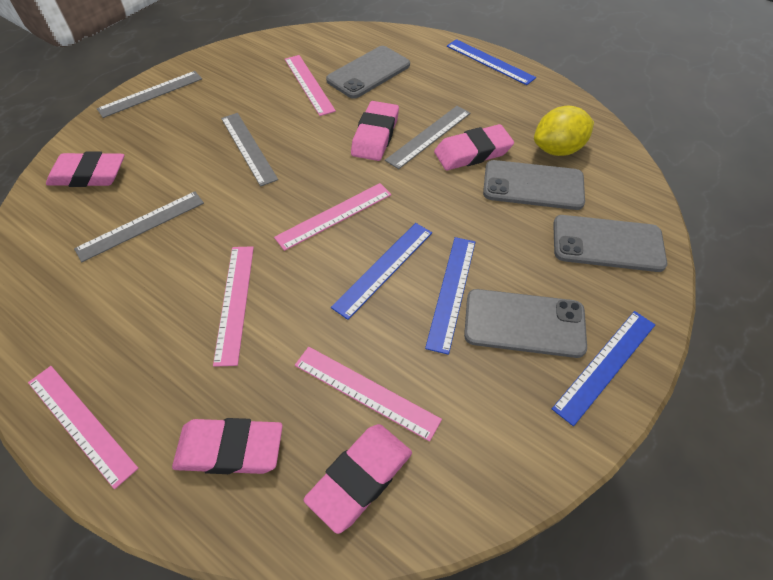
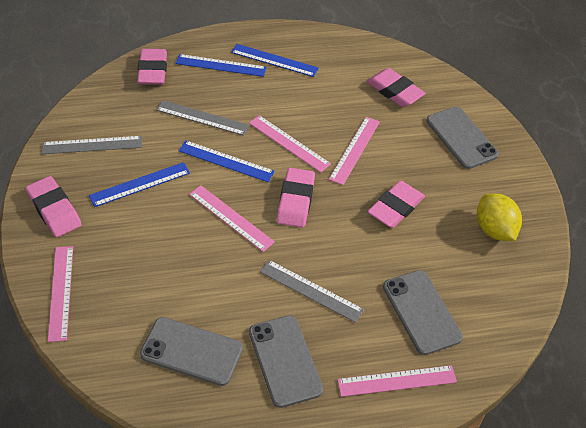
grey ruler: [74,191,204,262] [97,71,202,118] [221,113,278,187] [385,106,471,169] = 4 -> [42,136,142,154] [156,100,249,136] [260,260,364,323] = 3

